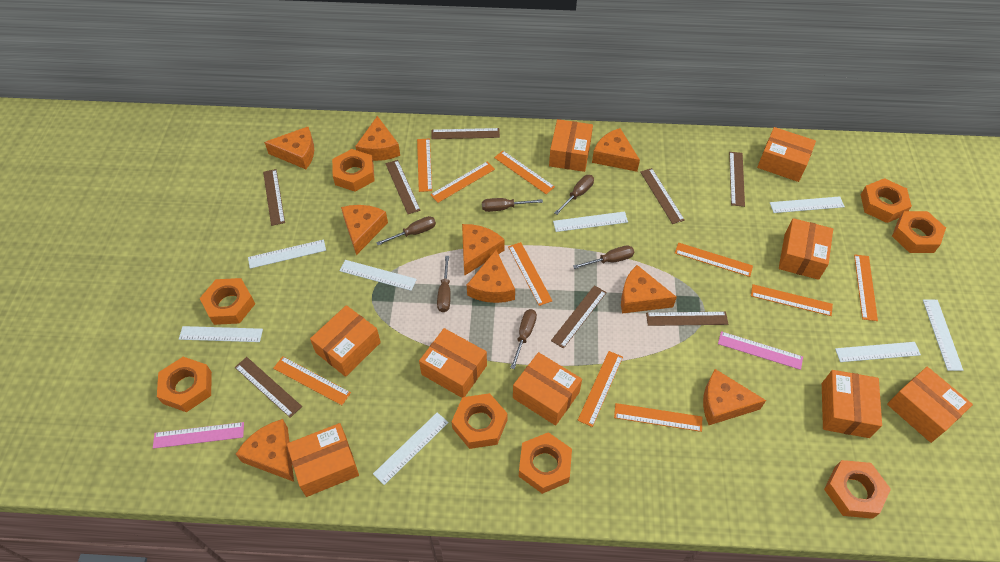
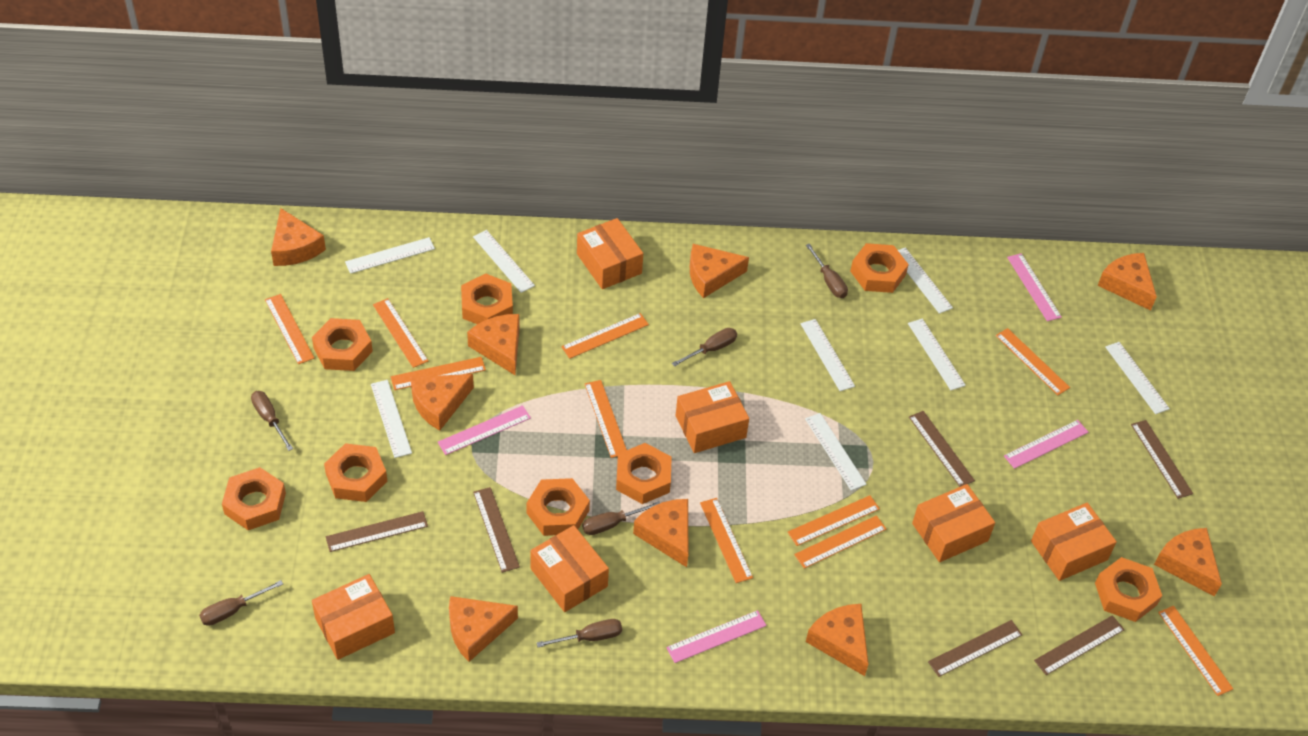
brown ruler: [235,357,302,418] [263,169,285,226] [386,160,421,214] [431,128,500,139] [551,285,607,349] [640,168,685,224] [646,312,728,326] [729,152,745,207] = 8 -> [326,511,428,552] [473,487,520,573] [909,411,975,487] [928,620,1022,677] [1034,615,1125,675] [1131,420,1193,499] = 6
orange box: [287,423,359,497] [310,305,381,377] [419,328,487,398] [513,352,582,426] [549,119,593,172] [757,127,816,182] [779,218,833,280] [822,370,882,438] [887,367,973,443] = 9 -> [312,574,395,660] [530,525,609,612] [577,218,643,289] [676,381,749,453] [912,484,995,562] [1031,503,1117,581] = 6
pink ruler: [153,422,244,449] [718,331,803,370] = 2 -> [438,405,531,455] [666,610,767,663] [1004,420,1088,469] [1007,253,1062,321] = 4

